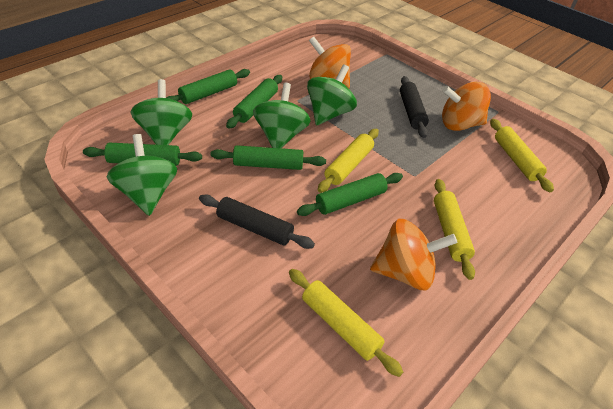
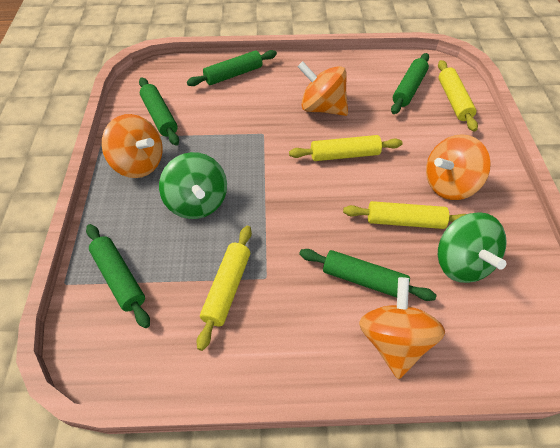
black rolling pin: [199,194,315,249] [400,76,429,138] = 2 -> none = 0
green spinning top: [107,134,177,216] [130,79,192,145] [253,83,311,148] [307,64,357,125] = 4 -> [159,152,227,219] [438,212,507,283] = 2
orange spinning top: [309,37,351,88] [370,219,458,290] [442,82,491,131] = 3 -> [101,114,163,178] [298,61,348,116] [359,277,445,379] [426,134,491,200] = 4

